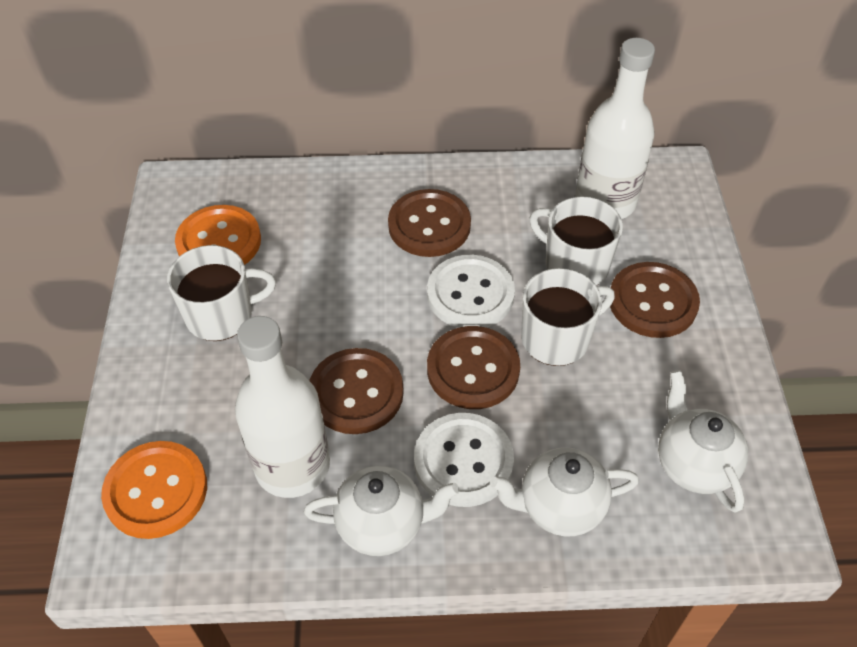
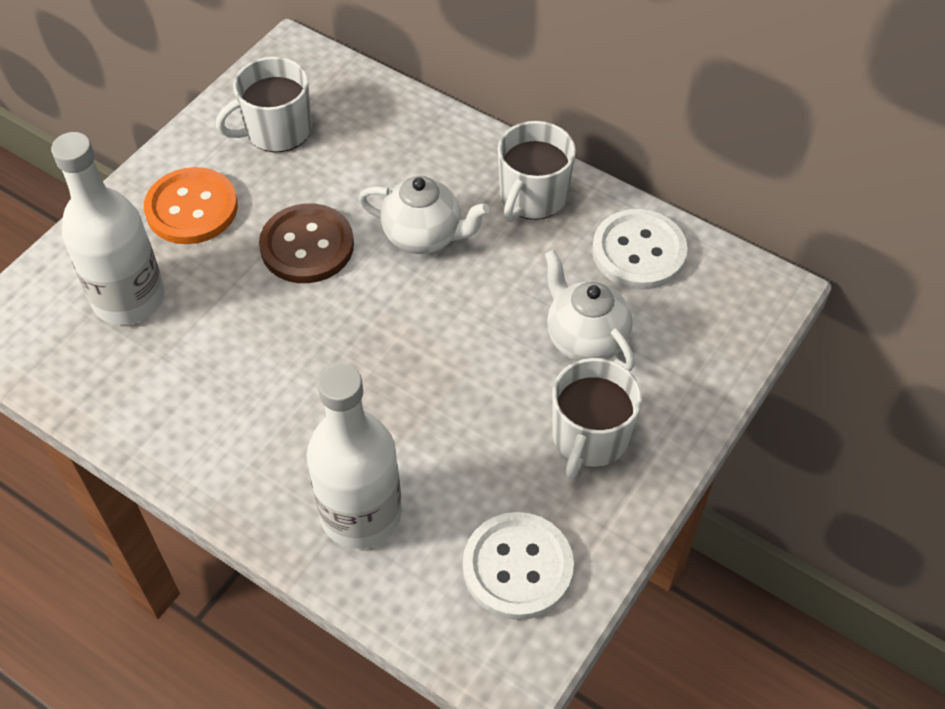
brown button: [309,348,404,434] [388,189,471,257] [427,326,520,409] [610,262,700,338] = 4 -> [259,203,354,283] = 1
orange button: [101,441,207,539] [175,205,261,265] = 2 -> [144,167,238,244] = 1
white teapot: [304,466,459,556] [490,448,639,536] [658,370,748,513] = 3 -> [359,176,489,254] [545,250,635,371] = 2

